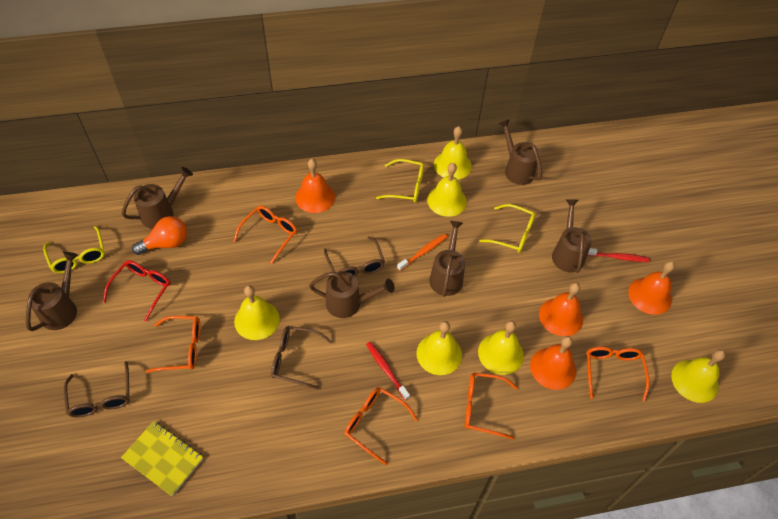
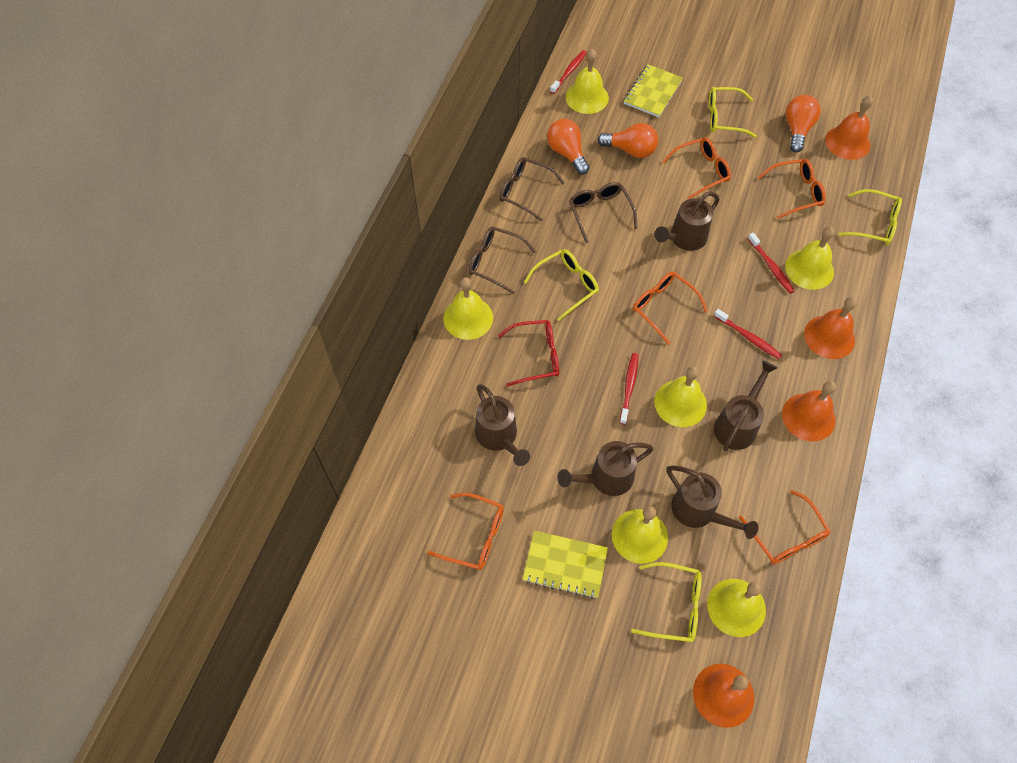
brown watering can: [26,252,78,331] [122,167,193,229] [309,271,395,318] [429,221,465,297] [498,119,542,185] [552,199,592,273] = 6 -> [475,384,530,466] [557,441,654,496] [654,191,720,251] [667,466,758,539] [714,360,777,451] = 5
orange light bulb: [132,216,187,255] = 1 -> [547,119,589,175] [597,123,658,158] [786,95,821,153] = 3
orange toothbrush: [397,234,448,271] = 1 -> none = 0
red toothbrush: [366,342,410,400] [587,248,650,262] = 2 -> [550,50,587,94] [620,353,638,425] [714,309,782,359] [748,233,794,294] = 4
yellow glasses: [43,226,105,273] [376,159,424,203] [479,204,536,253] = 3 -> [524,249,599,321] [631,562,702,642] [709,87,757,138] [838,189,902,245] = 4
yellow notebook: [121,421,204,496] = 1 -> [523,531,608,599] [624,64,683,117] = 2

